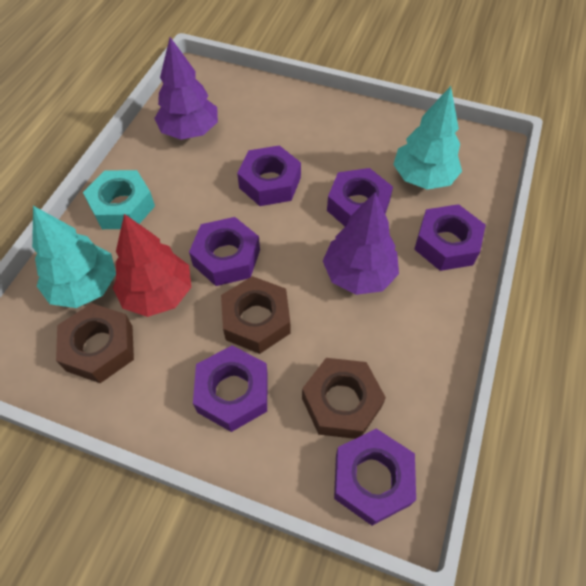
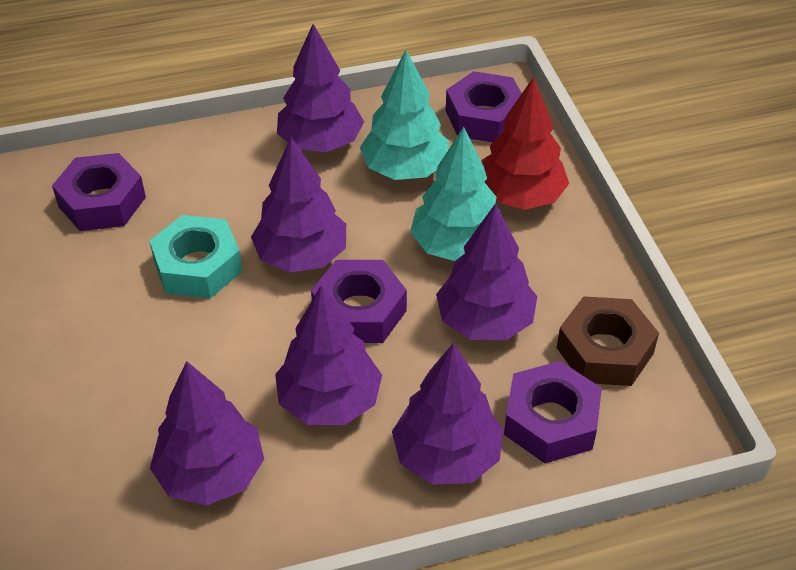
brown nut: [56,303,134,383] [221,276,290,354] [302,358,386,439] = 3 -> [557,296,659,386] = 1
purple nut: [189,217,260,286] [193,345,268,432] [237,145,301,206] [327,168,393,227] [334,429,416,526] [414,204,486,271] = 6 -> [52,153,146,231] [311,260,407,343] [446,71,522,142] [504,361,602,463] = 4
purple tree: [154,37,218,140] [323,192,399,295] = 2 -> [150,361,264,506] [251,137,346,272] [275,286,382,425] [277,24,364,152] [392,343,503,485] [436,203,537,340] = 6

